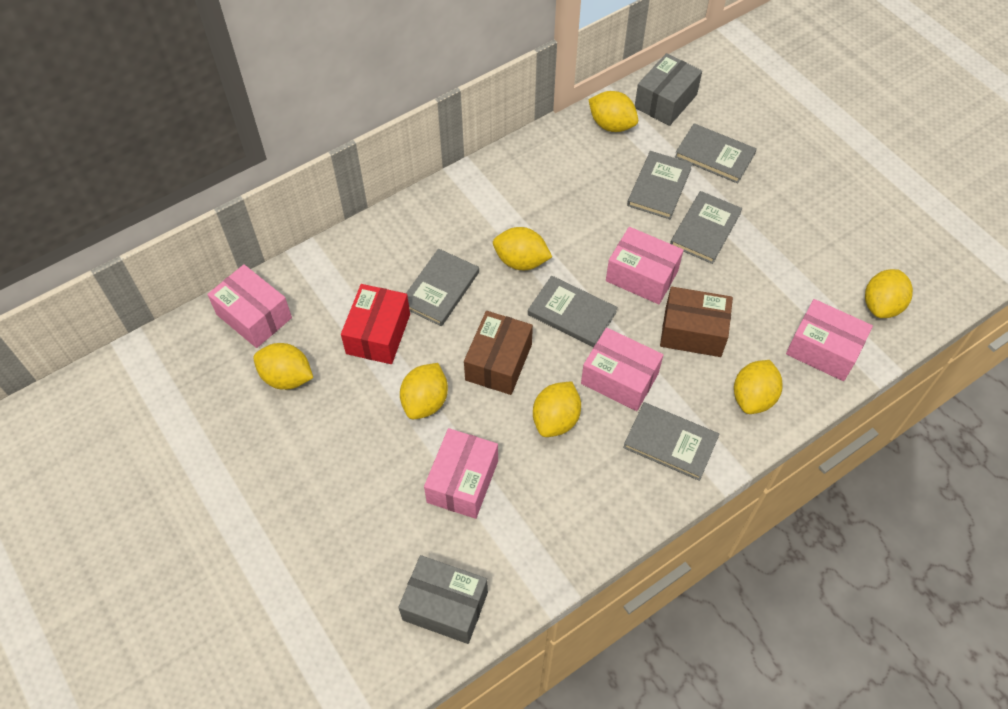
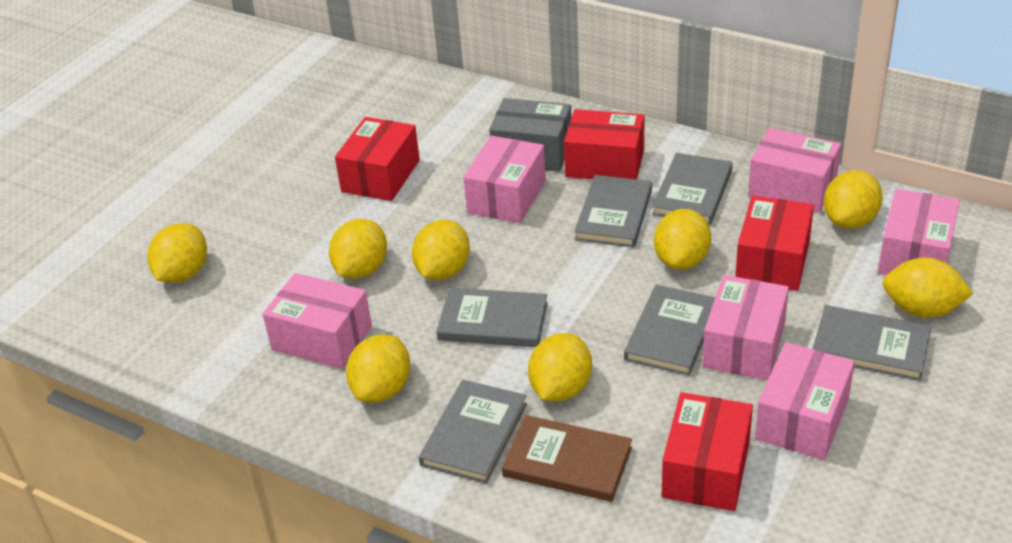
brown book: none = 0 -> [502,415,632,502] = 1
brown box: [464,311,533,395] [660,287,733,357] = 2 -> none = 0
grey box: [398,555,488,644] [635,53,702,126] = 2 -> [489,98,572,172] = 1
pink box: [207,264,292,348] [424,428,498,519] [581,328,663,411] [606,227,684,304] [786,299,873,381] = 5 -> [263,273,372,369] [463,136,546,223] [702,275,789,380] [748,128,841,213] [755,342,855,460] [877,189,960,275] = 6
red box: [341,284,410,364] = 1 -> [335,117,420,201] [564,109,645,179] [662,392,753,511] [735,196,814,291] = 4
yellow lemon: [254,343,313,390] [400,363,448,419] [493,227,552,270] [533,382,581,437] [588,91,638,132] [734,360,783,414] [865,269,913,318] = 7 -> [148,223,207,283] [329,219,387,279] [346,334,410,403] [412,220,470,280] [528,333,592,402] [654,209,711,270] [824,170,883,229] [882,257,973,318] = 8

